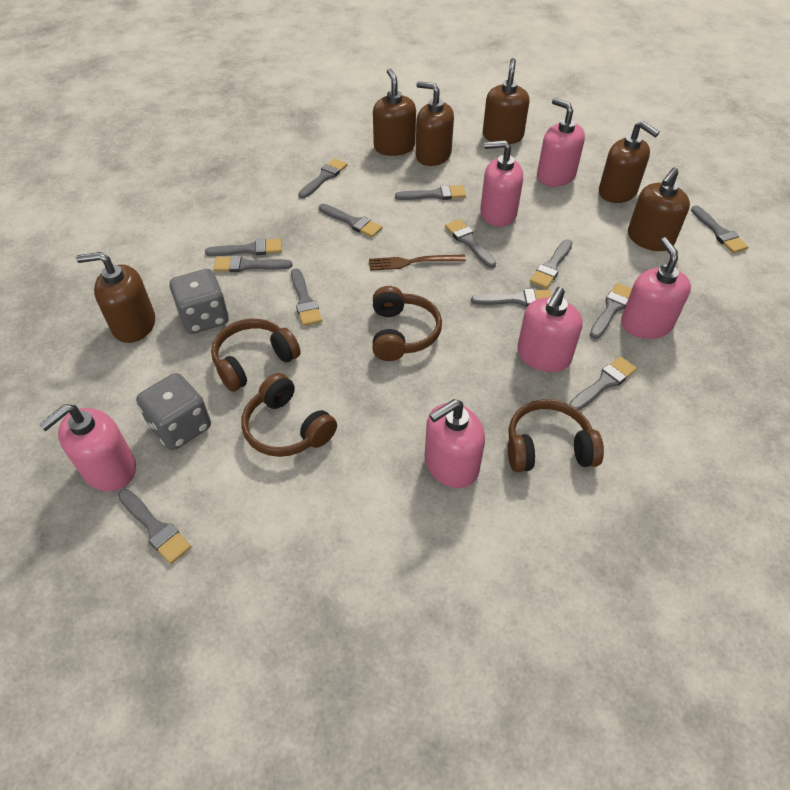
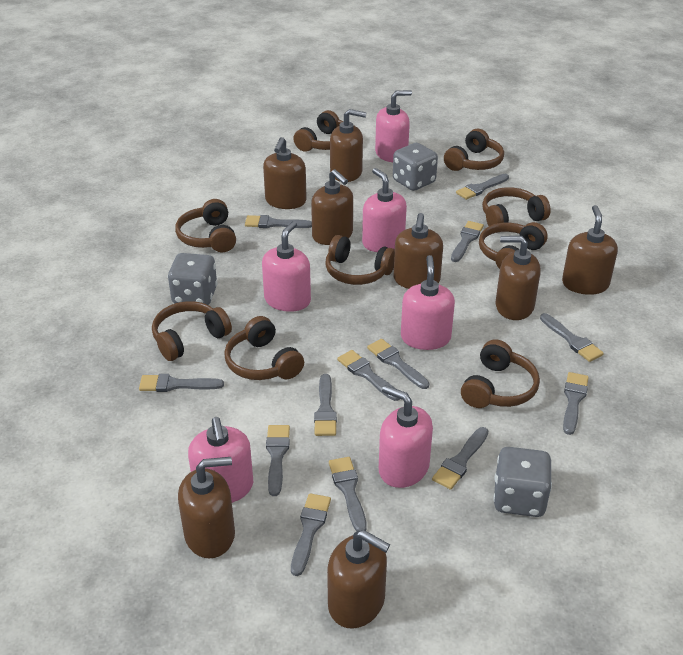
brown fork: [369,254,466,271] = 1 -> none = 0
brown headphones: [211,319,301,392] [241,373,337,457] [372,286,442,361] [508,399,604,472] = 4 -> [152,301,232,361] [175,199,236,252] [224,316,304,380] [293,110,344,152] [325,235,395,285] [444,129,504,171] [461,339,540,408] [479,222,548,269] [482,187,551,226] = 9
brown soap dispenser: [76,252,155,343] [373,69,416,156] [416,81,454,166] [483,58,529,144] [599,121,660,203] [628,168,690,251] = 6 -> [178,457,235,558] [263,137,307,209] [311,169,353,245] [327,530,390,629] [330,109,367,182] [394,213,443,289] [496,236,541,320] [562,205,618,295] = 8
grey dice: [136,373,211,450] [170,269,229,334] = 2 -> [168,253,217,305] [393,143,438,191] [493,447,552,517] = 3

